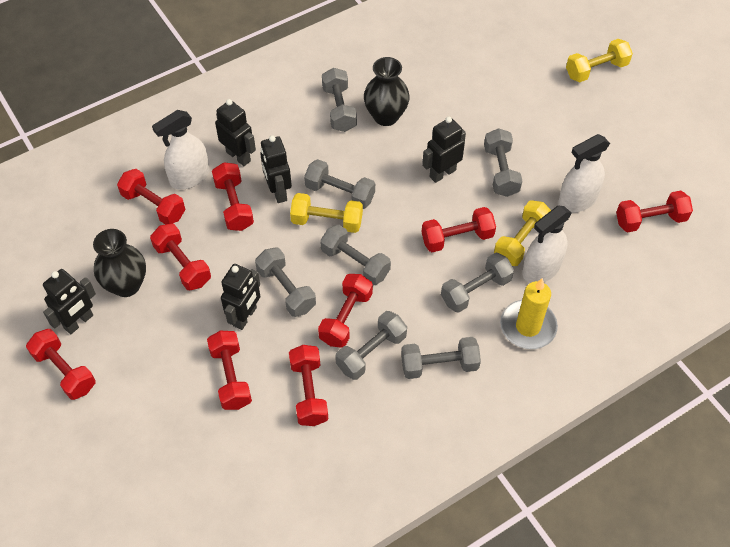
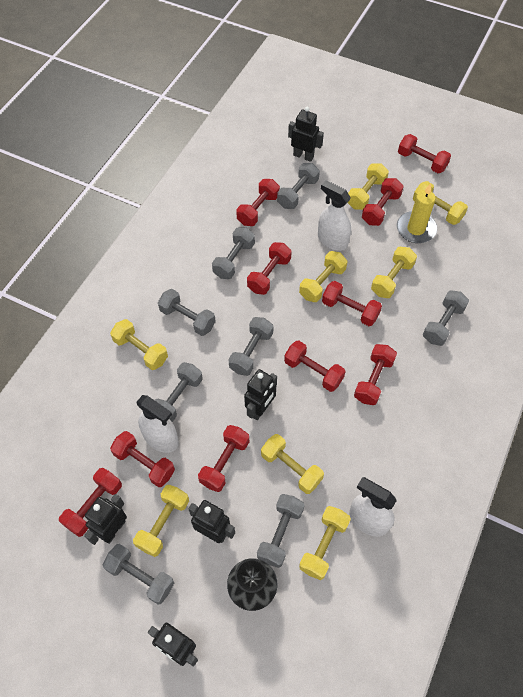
black vase: [93,229,146,297] [364,57,410,126] = 2 -> [227,558,277,611] = 1
red dumbbell: [26,329,96,400] [117,169,186,224] [150,224,211,290] [207,331,252,410] [212,162,254,231] [289,345,328,426] [318,274,373,348] [422,207,496,252] [616,191,693,233] = 9 -> [59,468,122,537] [110,431,175,487] [198,425,249,492] [236,179,280,226] [247,242,292,295] [284,341,346,392] [322,281,382,326] [354,344,397,405] [362,178,404,226] [398,134,451,173] = 10
yellow dumbbell: [290,193,363,233] [494,200,551,266] [566,39,633,82] = 3 -> [110,319,168,370] [133,485,189,557] [261,434,324,494] [299,251,347,302] [299,506,351,580] [348,163,389,210] [371,247,417,298] [413,181,468,225] = 8

